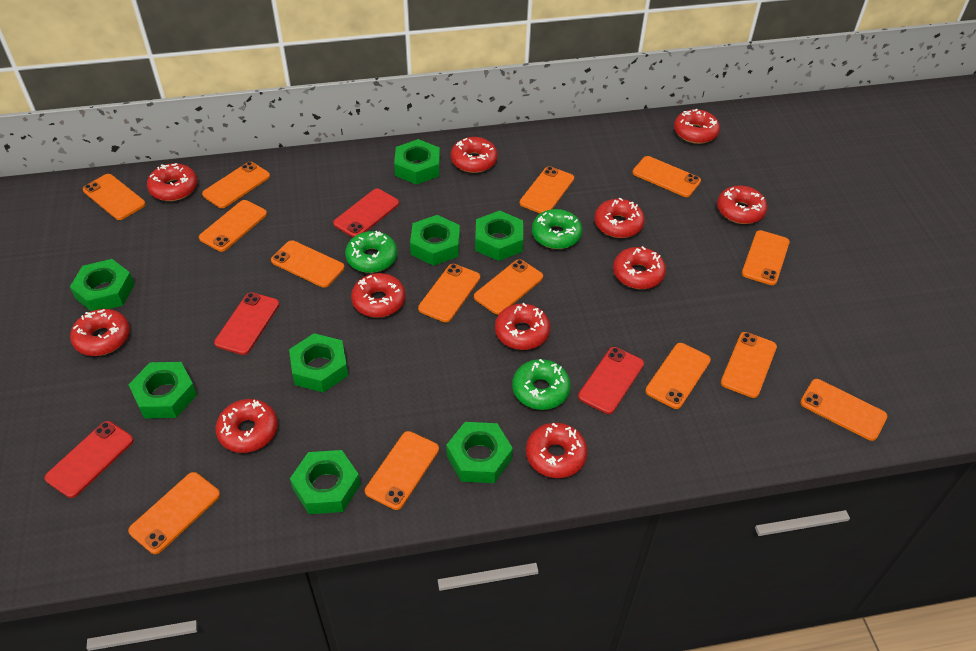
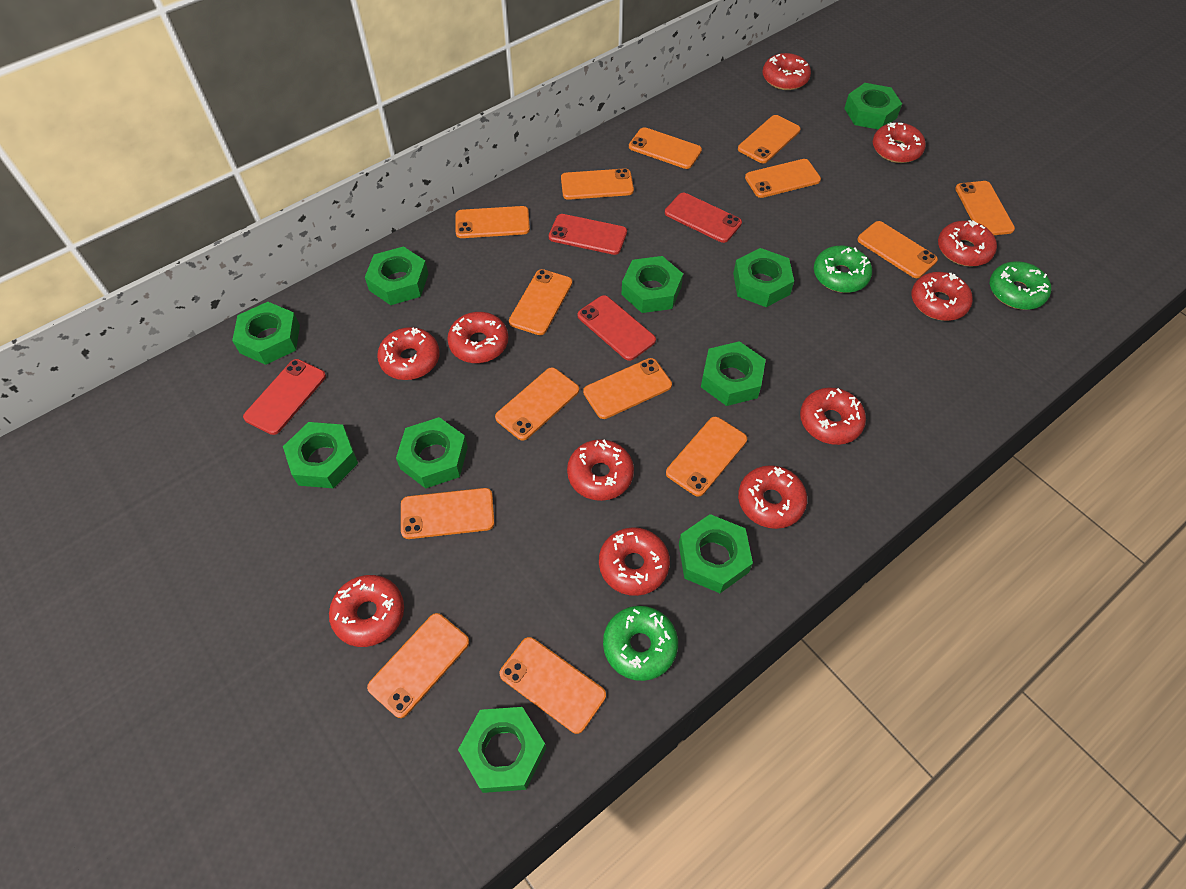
green nut: [70,259,135,311] [128,362,197,418] [289,333,348,393] [290,450,360,514] [394,139,440,185] [410,215,460,266] [446,422,513,483] [475,211,523,261] = 8 -> [232,302,300,365] [283,422,358,488] [365,246,428,305] [396,417,468,488] [458,707,546,793] [622,256,683,313] [679,514,753,593] [701,341,766,406] [733,248,794,307] [844,83,902,129] = 10

